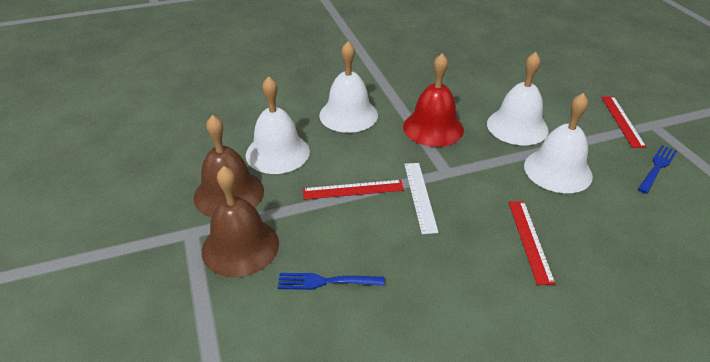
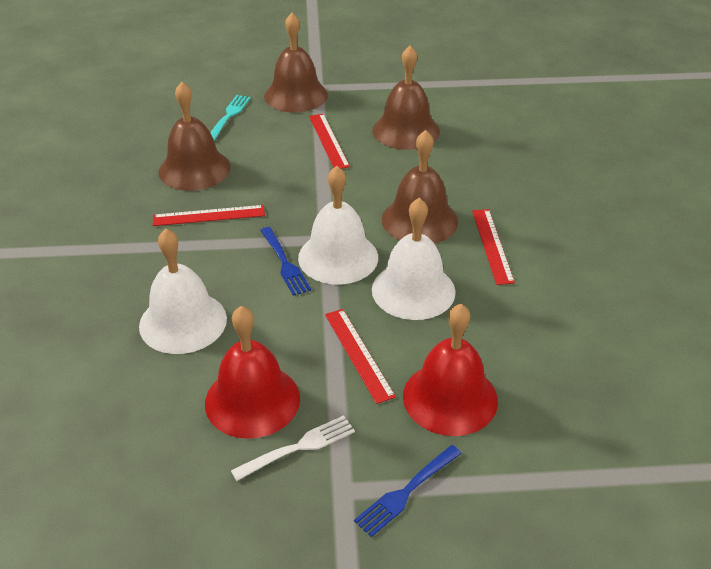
brown bell: [194,115,264,217] [202,166,279,277] = 2 -> [159,82,231,191] [264,13,328,113] [373,46,440,150] [382,130,458,244] = 4
red bell: [403,53,464,147] = 1 -> [205,306,300,439] [403,304,498,436] = 2
red ruler: [303,180,404,200] [508,201,556,285] [601,96,647,148] = 3 -> [153,205,265,226] [309,114,350,169] [325,309,396,404] [472,209,515,285] = 4
turquoise fork: none = 0 -> [210,95,251,141] = 1
white bell: [246,76,310,174] [319,41,378,133] [487,52,549,145] [524,93,593,193] = 4 -> [139,229,227,354] [298,166,378,285] [372,198,456,320] = 3
white fork: none = 0 -> [231,415,355,481] = 1
white ruler: [404,163,439,234] = 1 -> none = 0

